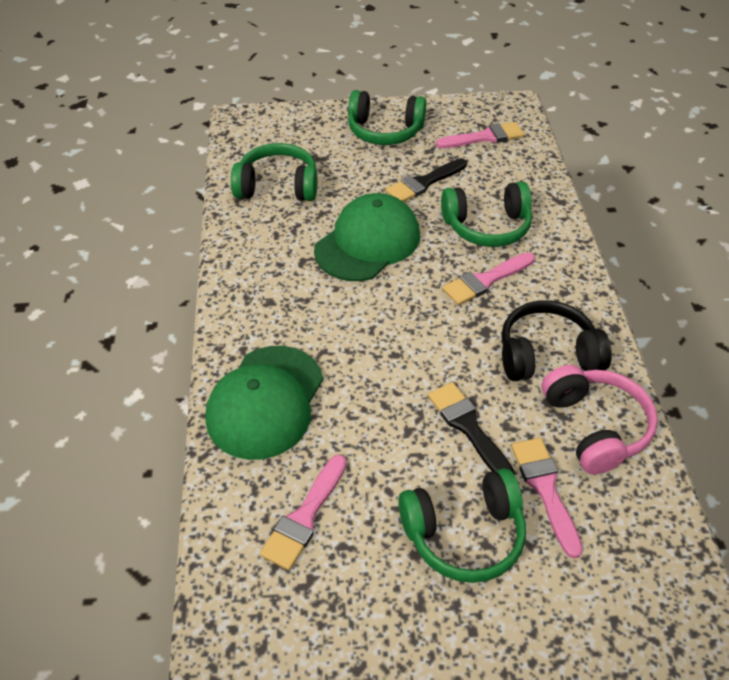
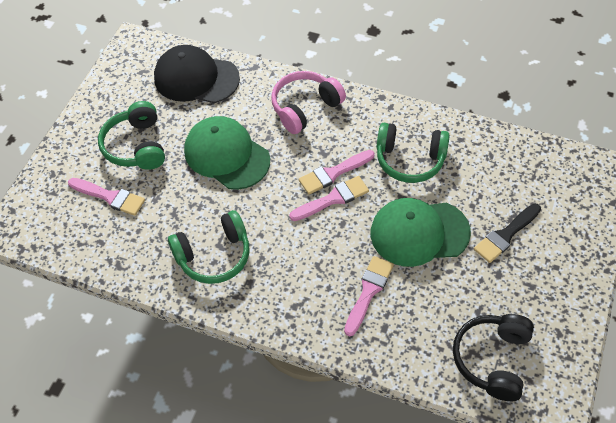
black brush: [386,158,467,202] [428,382,515,475] = 2 -> [474,203,541,263] = 1
black cap: none = 0 -> [154,45,240,103] = 1
green headphones: [231,143,317,201] [348,90,426,145] [398,468,526,583] [441,182,532,247] = 4 -> [98,101,165,170] [168,210,249,284] [377,123,450,183] = 3

